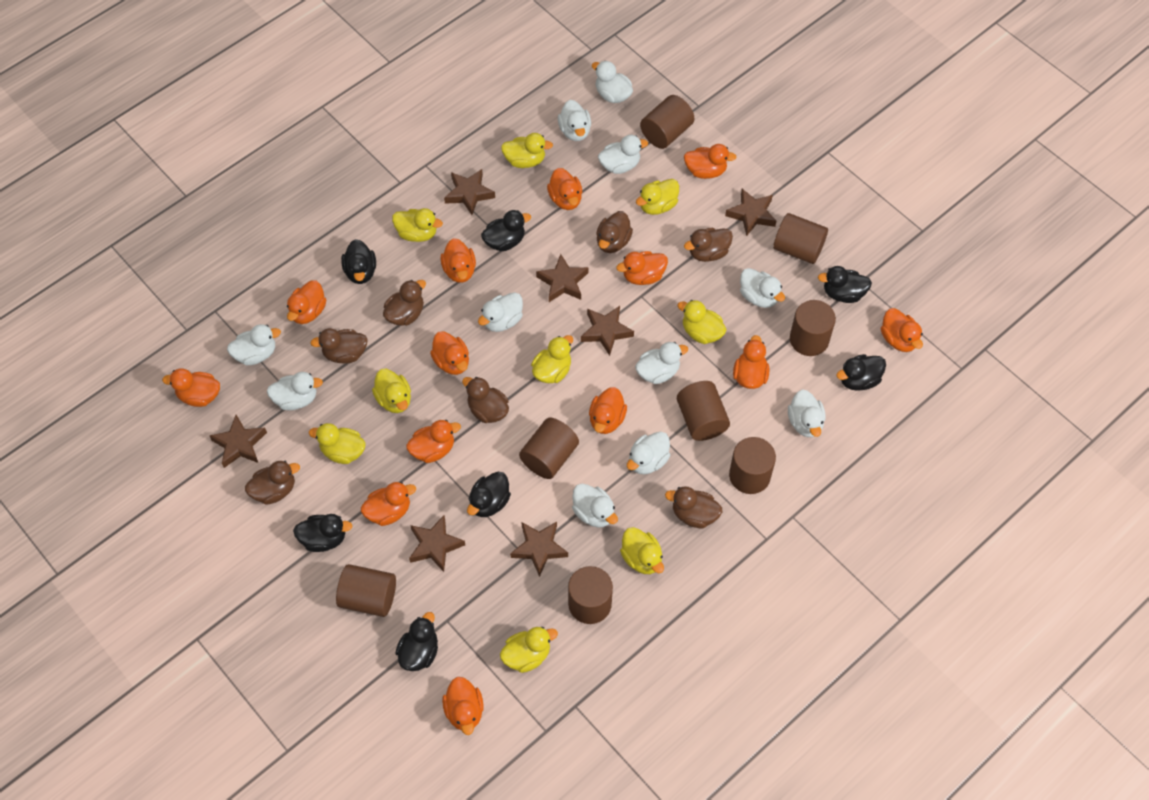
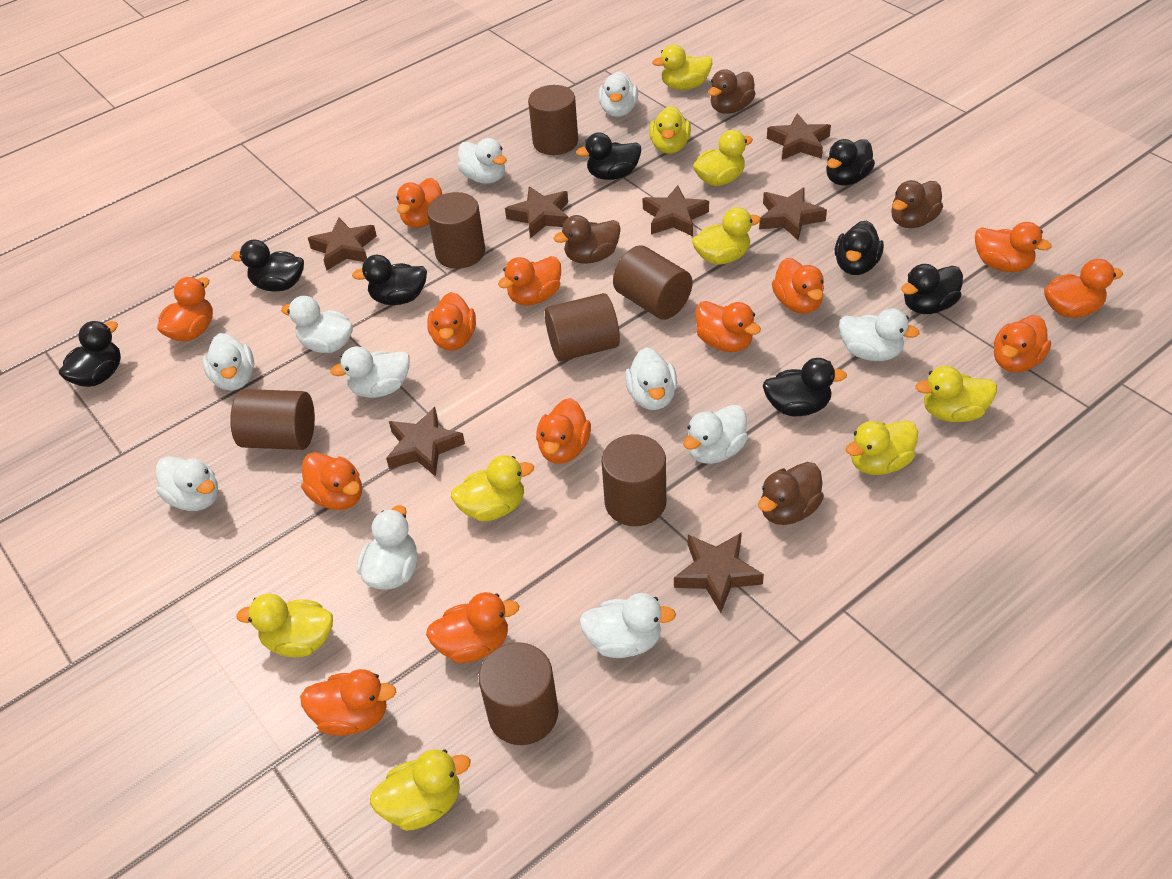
black duck: [293,514,352,552] [341,239,376,284] [395,612,438,671] [467,472,511,517] [481,210,531,251] [818,266,872,303] [836,354,886,391] = 7 -> [59,321,121,387] [231,239,304,292] [352,255,427,305] [576,132,641,180] [763,358,847,416] [826,139,875,185] [835,220,884,275] [901,264,963,314] = 8
brown cylinder: [336,564,396,617] [519,417,579,479] [568,566,613,624] [640,95,694,149] [677,381,730,441] [729,437,776,494] [773,213,828,264] [790,300,836,356] = 8 -> [230,389,315,450] [427,192,485,269] [479,642,558,745] [528,85,578,155] [545,293,620,361] [602,435,666,526] [613,245,692,320] = 7
brown duck: [245,461,300,505] [310,328,368,364] [383,280,426,326] [462,377,509,423] [596,211,633,253] [665,486,722,528] [684,228,733,262] = 7 -> [554,215,621,264] [708,69,756,114] [758,462,824,525] [892,180,943,228] = 4

